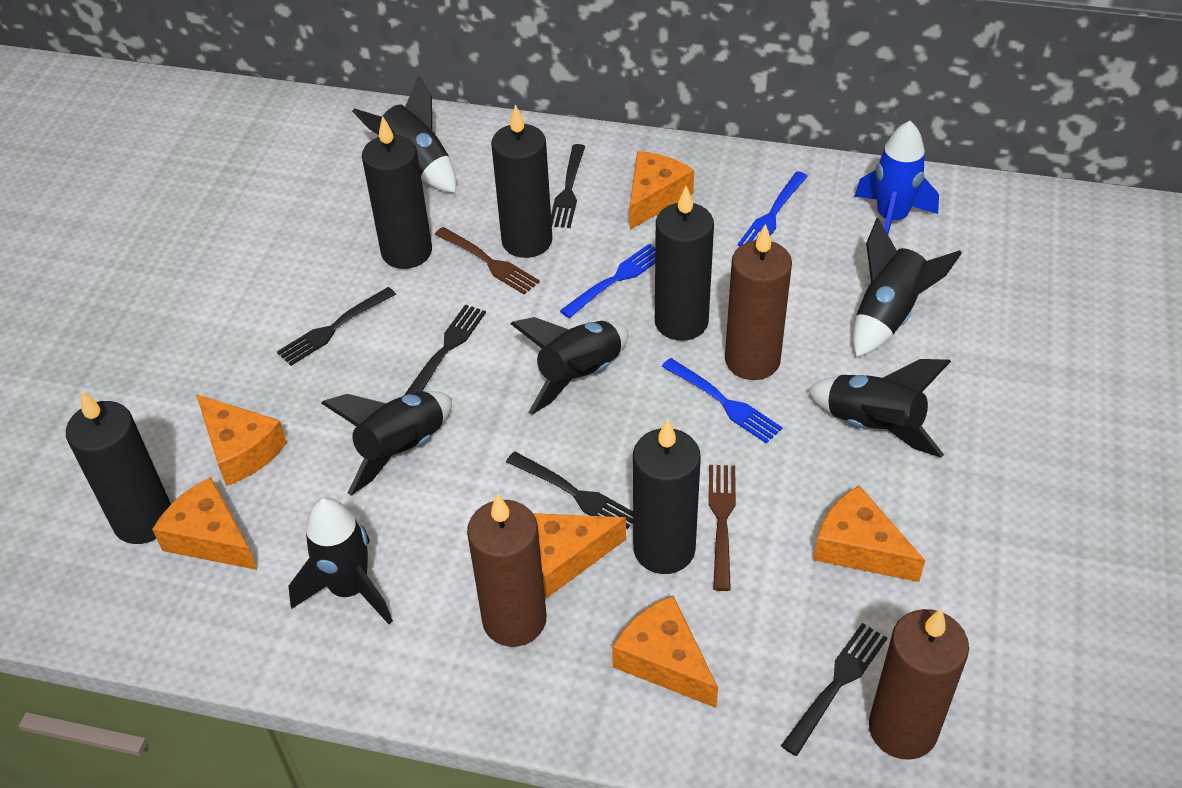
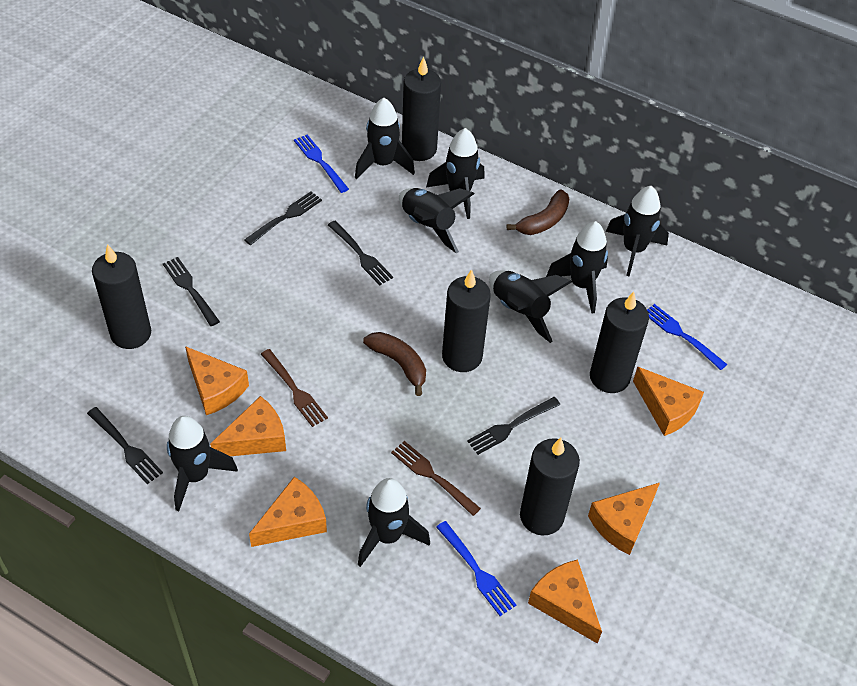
black rocket: [288,497,393,624] [321,391,452,495] [352,75,456,193] [511,317,628,415] [807,359,951,458] [853,218,962,357] = 6 -> [167,416,238,511] [355,98,415,179] [358,478,430,567] [399,188,474,253] [426,128,485,219] [489,271,572,343] [546,221,608,314] [606,186,669,276] = 8
blue rocket: [854,121,939,234] = 1 -> none = 0
brown banana: none = 0 -> [363,332,426,396] [506,189,569,235] = 2
brown candle: [467,493,546,647] [725,224,792,380] [869,609,969,760] = 3 -> none = 0

